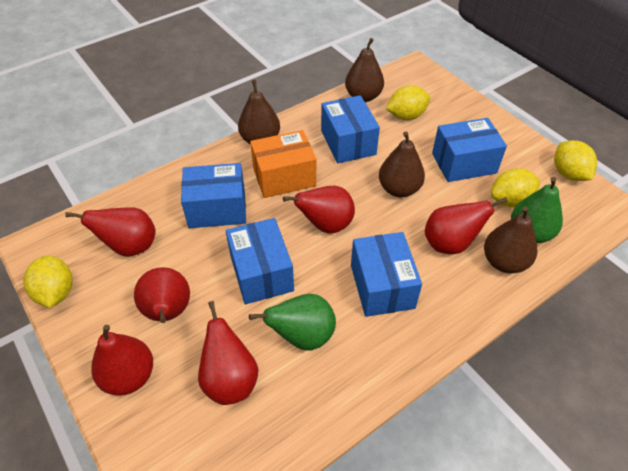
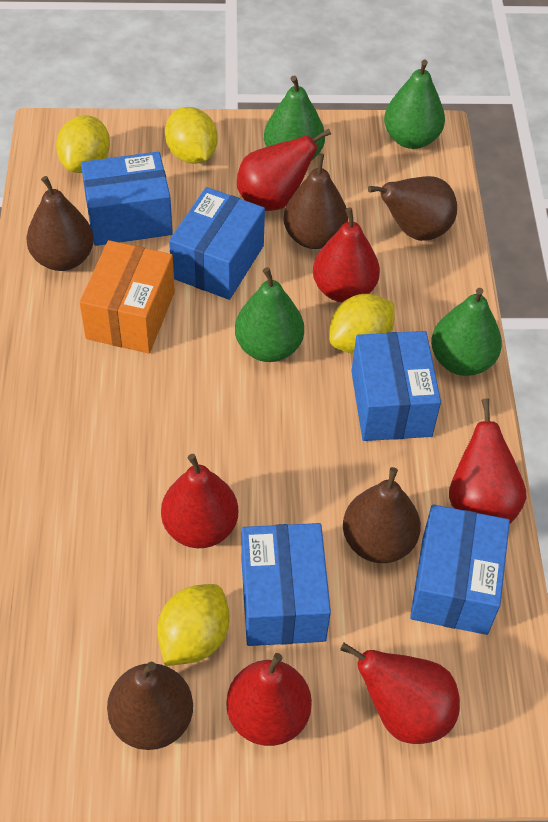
brown pear: [238,80,280,144] [345,38,384,102] [379,132,425,197] [484,206,537,274] = 4 -> [26,176,94,271] [107,661,193,750] [283,153,348,249] [343,467,421,563] [368,176,457,241] = 5
green pear: [249,294,336,351] [511,177,563,243] = 2 -> [235,267,304,362] [264,75,325,161] [384,59,445,149] [431,288,502,376] = 4

